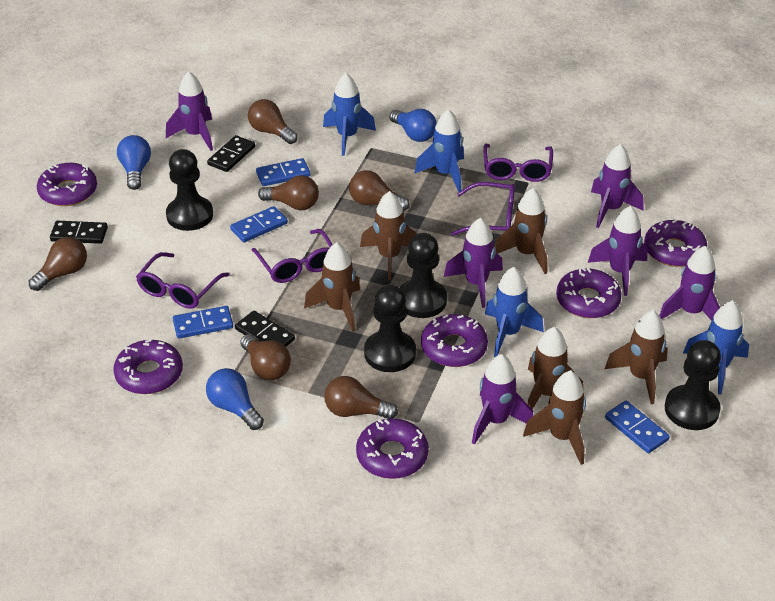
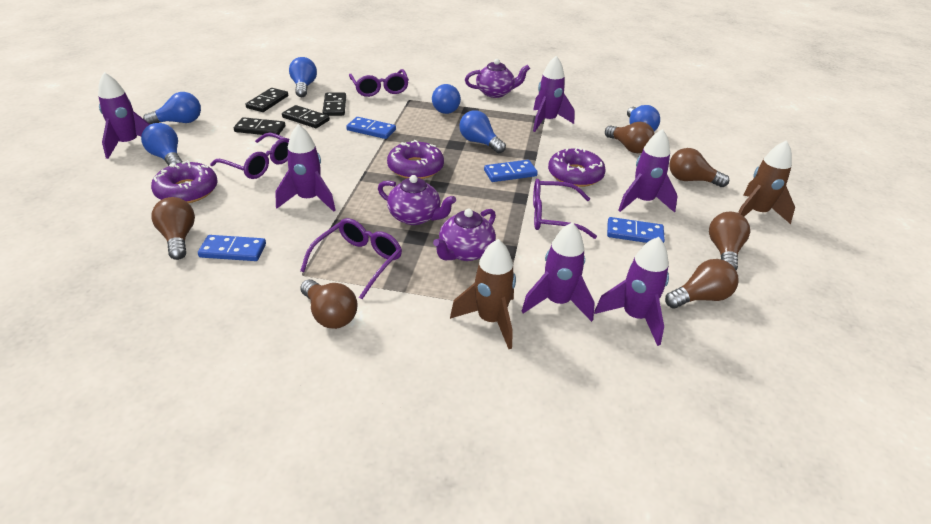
black domino: [50,221,108,244] [207,135,255,172] [235,311,295,347] = 3 -> [234,117,285,135] [246,88,288,112] [282,105,330,128] [322,92,346,116] = 4
black pawn: [166,149,213,231] [364,285,416,372] [400,233,447,318] [665,340,721,430] = 4 -> none = 0
blue light bulb: [117,135,151,190] [206,368,264,430] [390,109,437,142] = 3 -> [141,123,183,166] [143,92,201,124] [289,57,317,97] [432,84,461,114] [459,110,506,153] [627,105,660,131] = 6
blue rocket: [323,73,376,156] [414,109,464,192] [485,267,544,357] [683,300,749,394] = 4 -> none = 0
brown rocket: [304,242,360,332] [360,191,417,280] [495,188,547,274] [523,370,586,465] [527,327,584,409] [605,310,668,404] = 6 -> [450,239,516,349] [738,140,795,224] = 2
purple donut: [37,163,97,206] [113,338,183,394] [356,418,429,479] [421,314,488,367] [556,267,622,318] [644,220,707,267] = 6 -> [151,160,218,203] [387,140,444,179] [548,147,606,187] = 3
purple teapot: none = 0 -> [378,175,456,225] [433,209,496,261] [465,59,530,98] = 3

